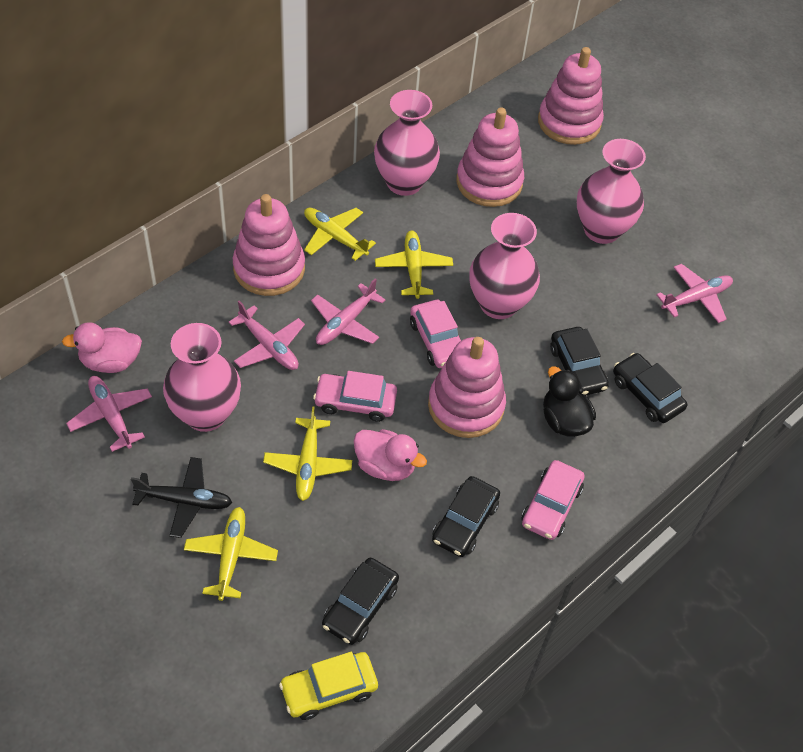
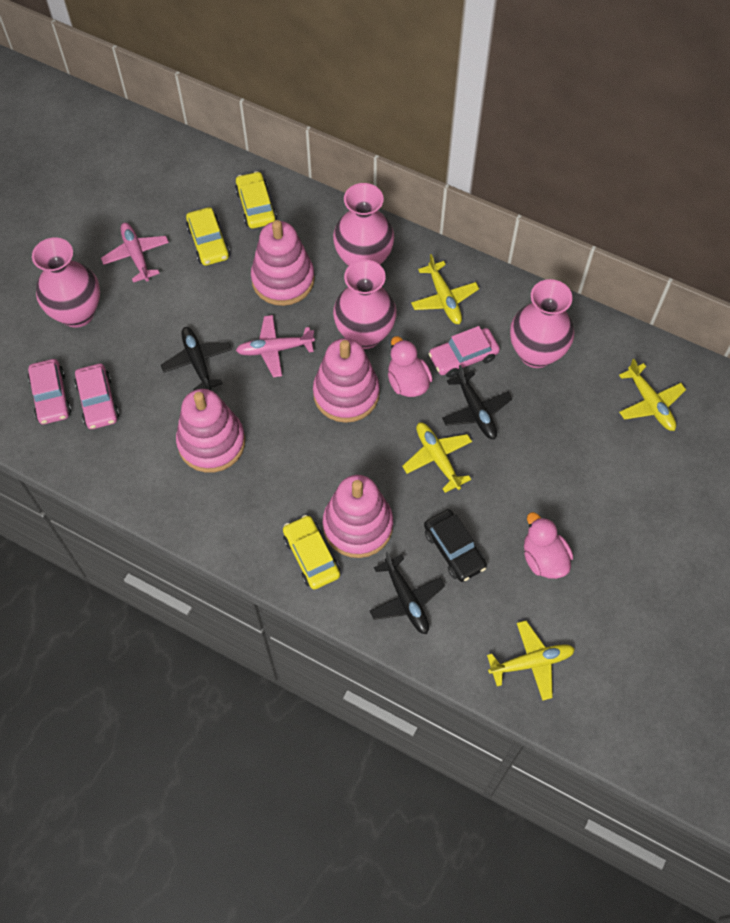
black car: [322,558,399,645] [432,476,500,557] [550,327,609,396] [613,353,687,423] = 4 -> [424,509,487,582] = 1
black duck: [543,366,596,437] = 1 -> none = 0
black plane: [131,457,233,538] = 1 -> [161,327,232,390] [370,552,445,634] [442,365,512,439] = 3
pink plane: [66,376,152,452] [229,301,305,370] [311,278,385,345] [656,264,733,323] = 4 -> [101,223,169,283] [236,315,315,377] = 2
yellow car: [279,652,378,720] = 1 -> [186,207,230,266] [235,171,277,229] [283,515,340,589] = 3

